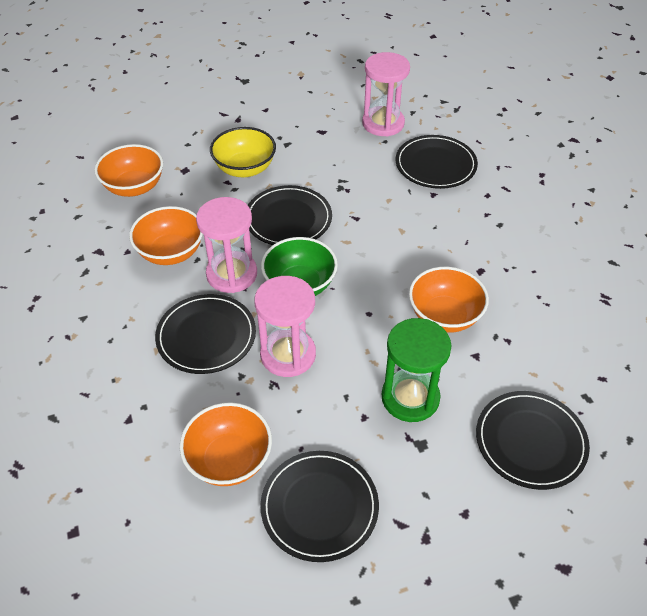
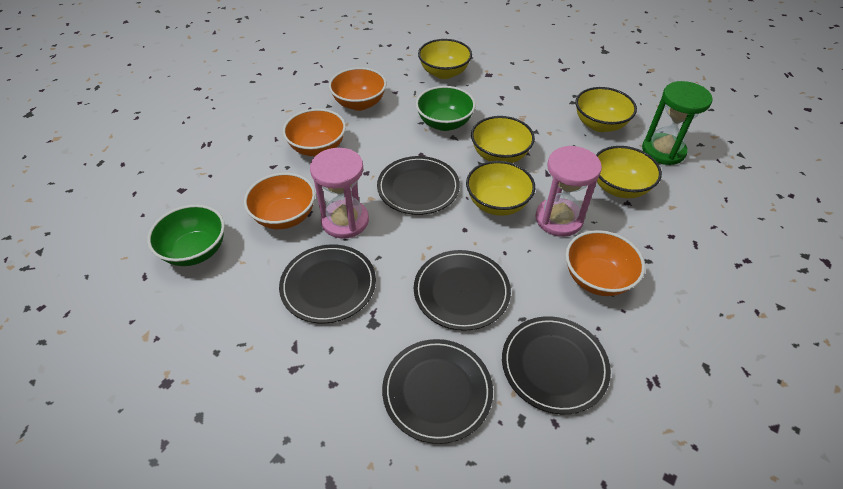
green bowl: [261,237,338,296] = 1 -> [147,205,225,266] [416,86,476,131] = 2
pink hourglass: [196,197,257,293] [254,276,316,377] [362,52,410,137] = 3 -> [310,148,369,239] [535,146,602,237] = 2
yellow bowl: [210,127,276,177] = 1 -> [418,39,472,79] [466,161,535,216] [471,116,535,163] [575,87,637,132] [596,146,662,198] = 5

